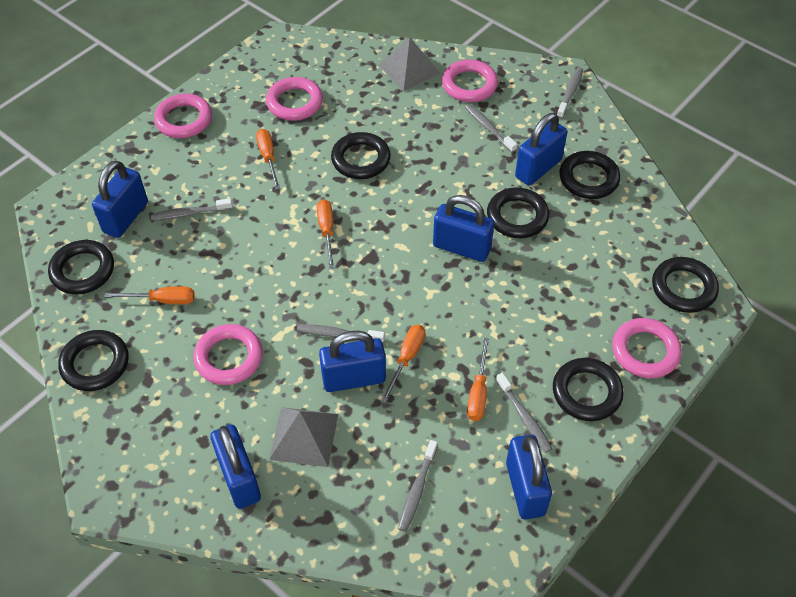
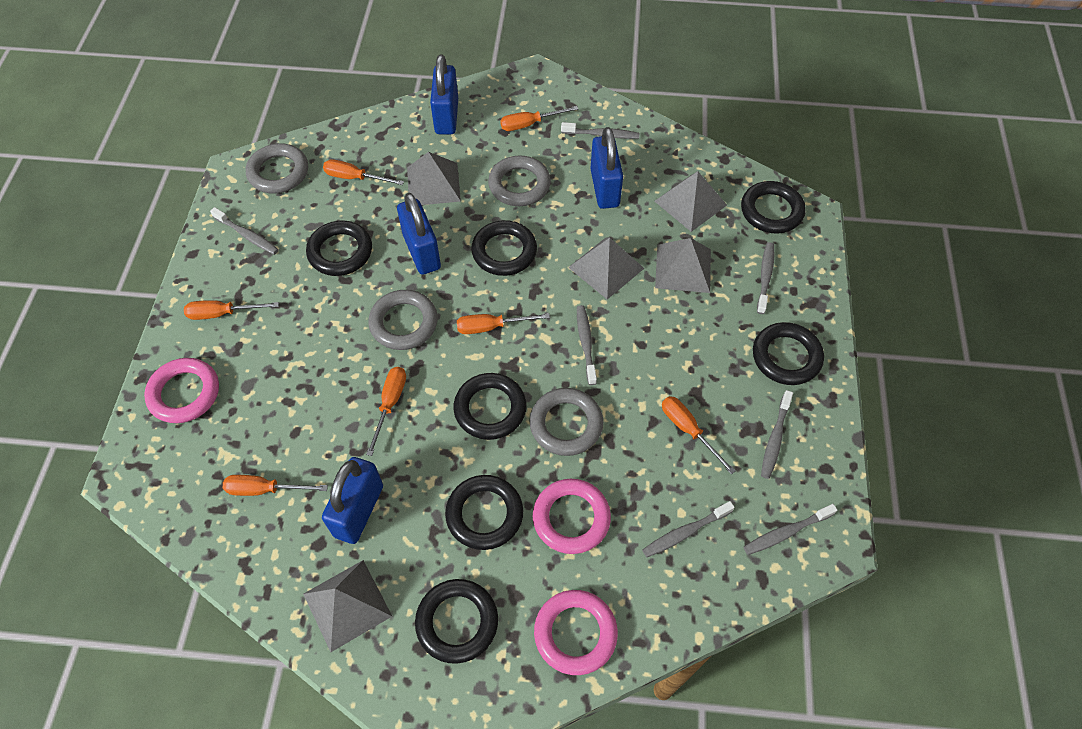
blue padlock: [92,161,148,238] [210,425,261,509] [319,331,386,392] [433,195,494,262] [506,435,552,520] [515,113,567,186] = 6 -> [322,457,383,544] [397,193,441,275] [430,55,458,134] [590,127,623,209] = 4
grey pyramid: [269,407,338,467] [378,37,441,91] = 2 -> [303,560,392,652] [407,152,461,205] [568,237,645,299] [654,171,727,232] [655,238,711,293] = 5
grey ring: none = 0 -> [246,144,308,193] [368,290,438,350] [488,156,551,206] [529,388,603,456] = 4
grey toothbrush: [151,198,232,220] [297,324,385,342] [398,440,437,532] [465,104,517,153] [496,373,552,453] [557,67,583,119] = 6 -> [210,207,279,255] [561,122,640,139] [577,305,597,385] [642,501,735,557] [744,504,838,555] [757,242,774,314] [761,390,793,479] = 7
orange screwdriver: [105,286,195,304] [256,129,280,190] [317,199,334,269] [381,325,425,402] [467,338,489,421] = 5 -> [184,300,279,320] [223,475,328,496] [323,159,404,185] [366,367,406,456] [457,313,550,334] [500,106,579,131] [662,396,736,474] = 7
pink ring: [154,94,212,138] [193,324,263,385] [266,77,323,120] [442,60,498,102] [612,318,682,378] = 5 -> [144,358,219,423] [533,479,611,554] [534,590,618,675] = 3

